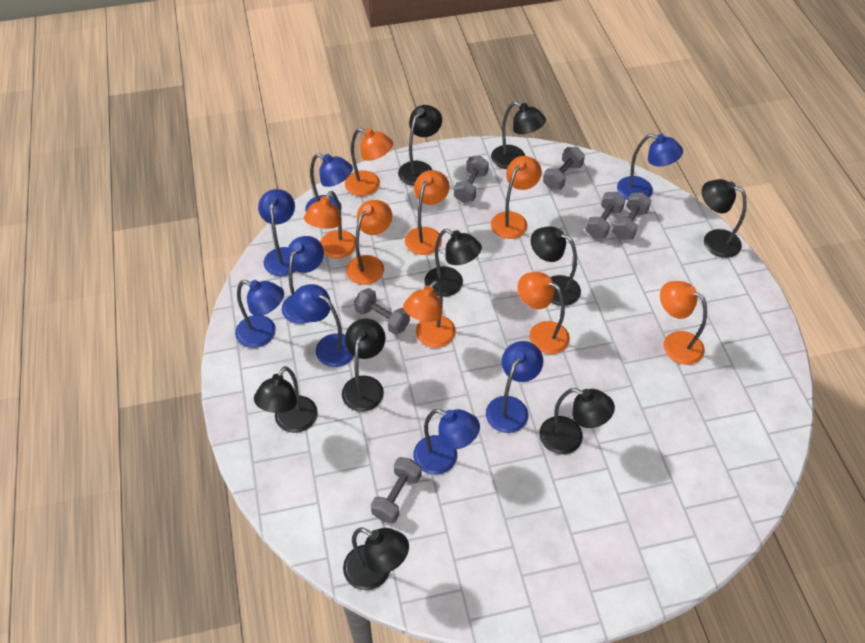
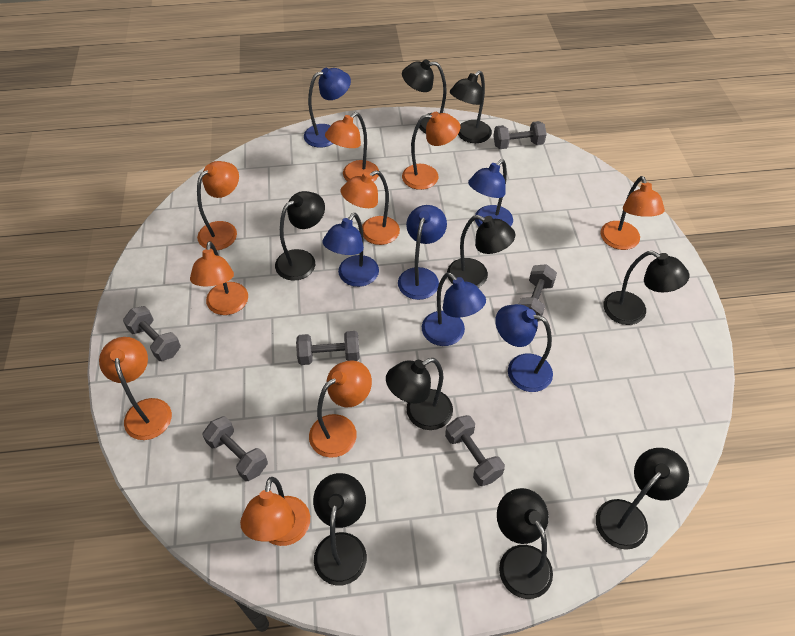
blue lamp: [235,280,284,348] [258,189,295,276] [282,236,324,324] [292,284,354,367] [305,153,353,212] [413,409,480,475] [486,341,543,433] [617,134,683,200] = 8 -> [304,68,351,148] [323,213,379,287] [398,205,447,300] [422,272,486,346] [468,159,513,227] [495,304,553,392] = 6
orange lamp: [304,191,356,259] [345,128,393,196] [346,200,392,285] [403,280,456,348] [405,170,450,255] [491,156,542,239] [518,272,570,354] [660,281,707,365] = 8 -> [99,337,172,440] [190,241,248,315] [197,161,239,250] [240,477,310,546] [309,360,372,458] [325,112,379,182] [341,170,400,245] [402,112,460,190] [600,176,665,250] = 9

